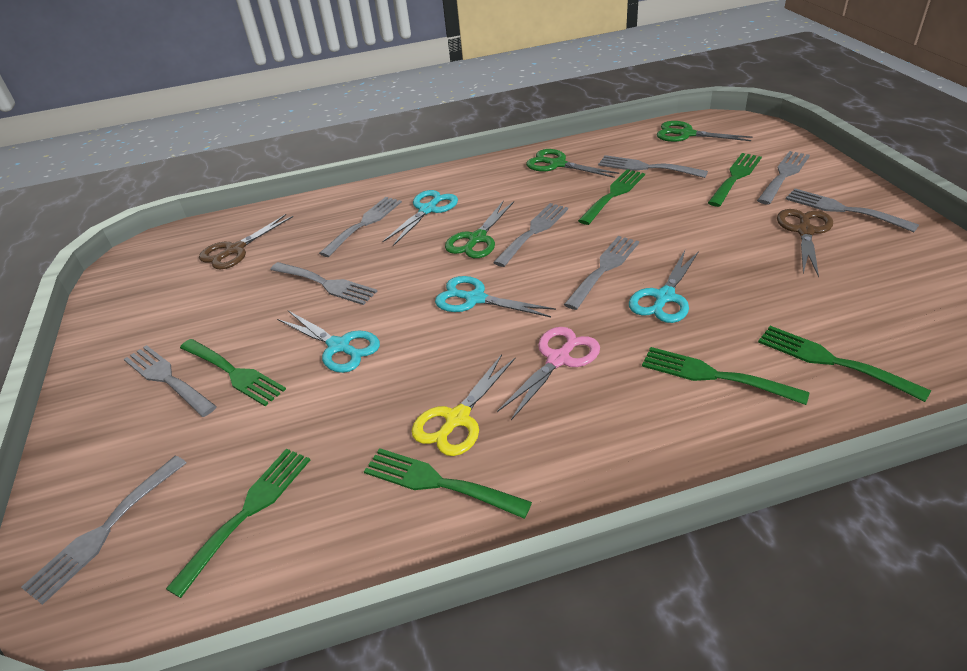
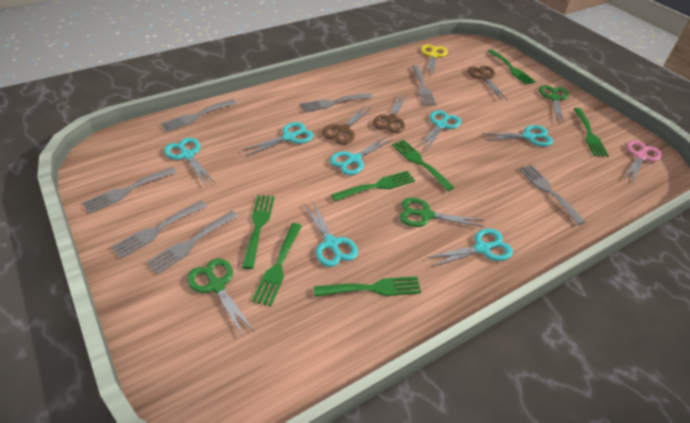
brown scissors: [199,214,293,269] [777,209,833,277] = 2 -> [322,106,370,145] [373,95,406,133] [467,66,508,100] = 3
grey fork: [21,456,186,605] [124,345,217,417] [270,262,378,305] [319,197,402,257] [493,203,568,267] [564,236,639,310] [598,155,708,178] [757,151,810,205] [786,189,919,232] = 9 -> [82,167,177,214] [111,200,207,259] [147,211,238,274] [161,99,237,132] [300,93,372,112] [412,65,437,106] [519,165,586,225] = 7
turquoise scissors: [277,311,380,373] [383,190,458,246] [435,276,556,317] [629,250,699,323] = 4 -> [164,138,215,185] [242,122,314,156] [304,202,358,267] [330,136,393,175] [418,110,461,150] [426,229,513,267] [482,125,553,146] = 7

